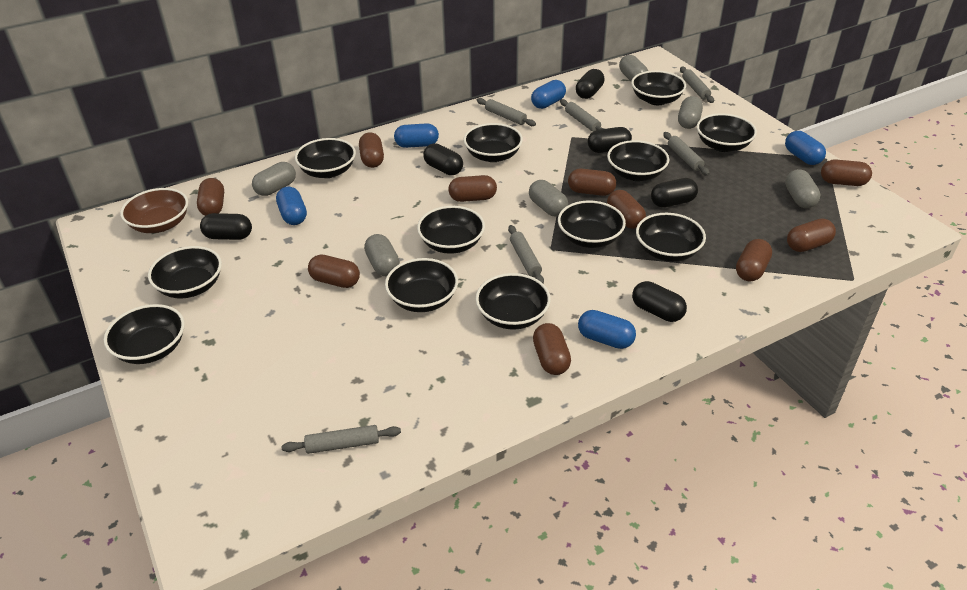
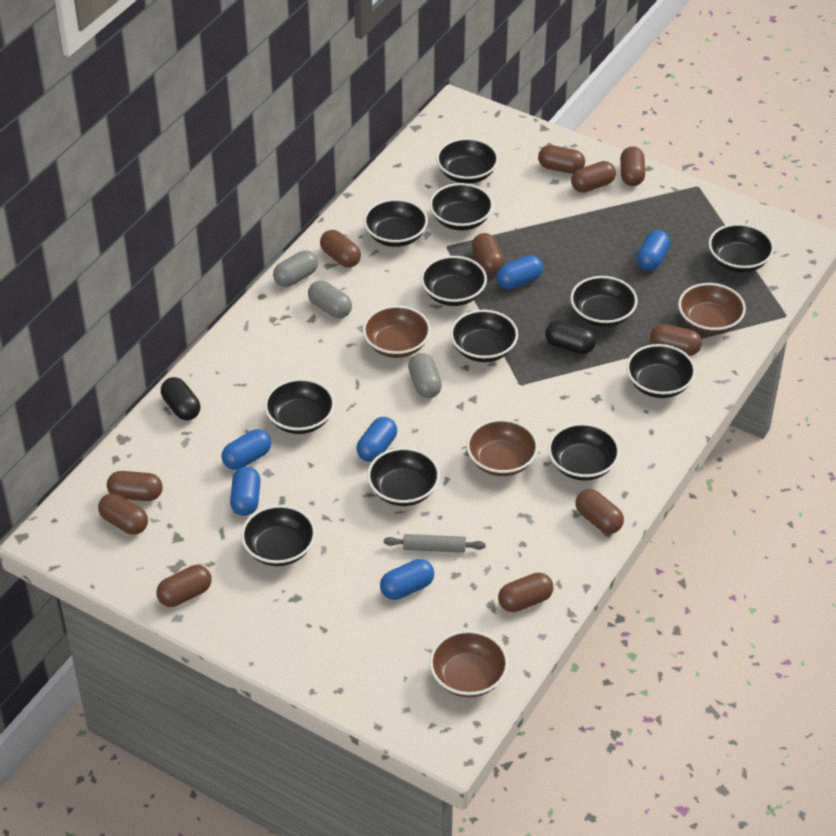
black capsule: [200,213,252,240] [423,143,463,175] [576,69,605,99] [588,127,632,153] [632,281,687,322] [651,178,698,208] = 6 -> [161,377,200,421] [545,321,596,354] = 2
blue capsule: [276,186,307,225] [394,123,439,148] [531,80,566,109] [578,310,636,349] [785,131,826,165] = 5 -> [221,429,271,470] [230,466,261,516] [356,417,397,462] [380,559,434,600] [496,255,543,290] [637,230,670,271] = 6
brown bowl: [120,188,188,233] = 1 -> [363,305,431,358] [429,630,509,697] [467,419,538,476] [678,283,746,334] = 4
brown capsule: [197,178,224,216] [308,254,360,288] [359,132,384,168] [448,175,497,202] [533,323,571,375] [568,169,616,196] [607,190,646,229] [736,239,772,281] [787,218,836,252] [821,159,872,186] = 10 -> [98,494,148,535] [107,471,163,501] [156,565,212,607] [320,230,361,268] [472,233,505,275] [498,573,553,612] [538,145,585,174] [571,161,616,193] [576,489,624,534] [620,146,645,186] [650,324,702,356] = 11
grey capsule: [252,162,296,196] [364,234,400,276] [529,180,568,217] [619,55,648,81] [678,96,703,129] [785,169,821,208] = 6 -> [273,250,318,287] [308,281,352,318] [408,353,442,398] = 3
grey rolling pin: [282,425,401,454] [477,98,536,126] [508,225,544,284] [560,99,604,132] [663,132,710,176] [680,67,714,103] = 6 -> [384,534,486,553] = 1

